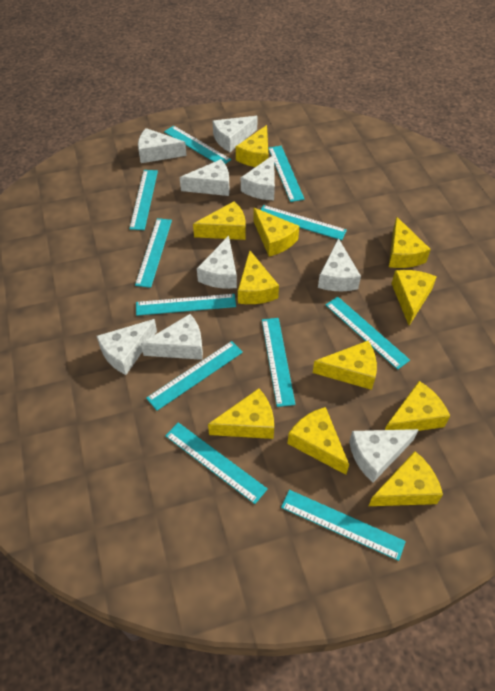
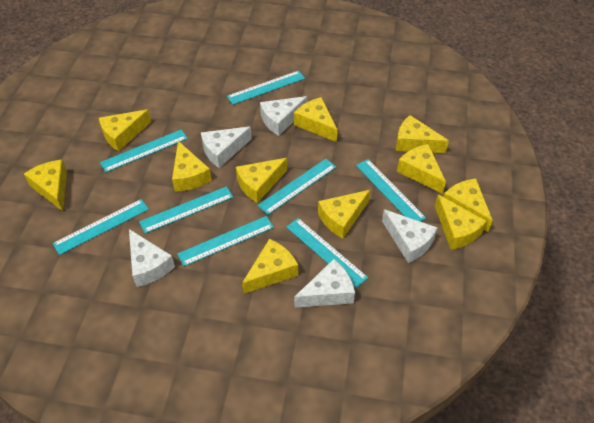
turquoise ruler: [129,170,158,230] [135,218,172,288] [136,294,236,316] [146,341,243,411] [164,125,231,164] [165,422,267,504] [260,205,347,240] [262,318,295,407] [268,146,305,202] [281,490,406,561] [325,297,410,370] = 11 -> [53,199,149,255] [100,129,188,172] [139,186,233,233] [177,216,274,266] [227,70,305,105] [258,159,336,215] [286,218,368,288] [356,159,426,222] = 8
white cheese: [97,319,157,375] [138,128,187,163] [141,314,203,360] [180,159,230,196] [197,236,237,289] [213,116,257,152] [241,155,275,200] [318,238,361,291] [349,429,419,483] = 9 -> [129,229,175,287] [201,126,252,168] [260,96,307,136] [294,259,355,308] [382,209,438,263] = 5

